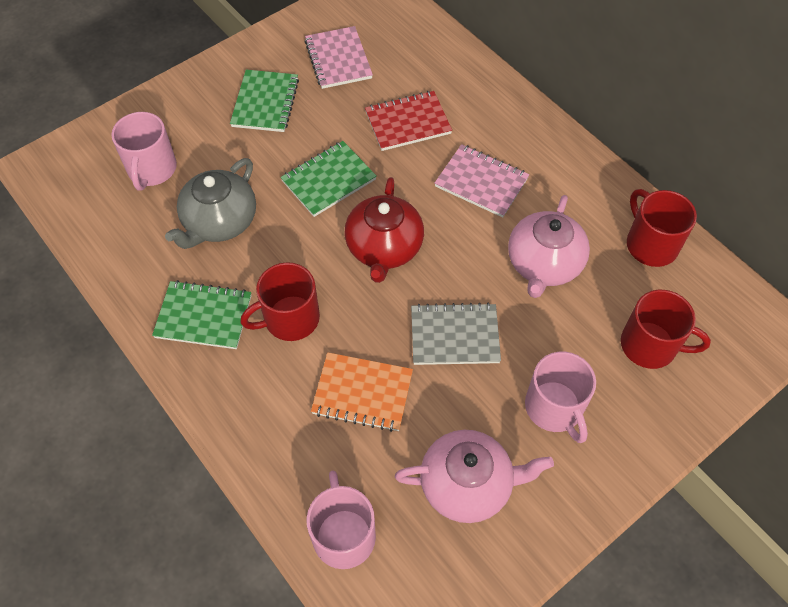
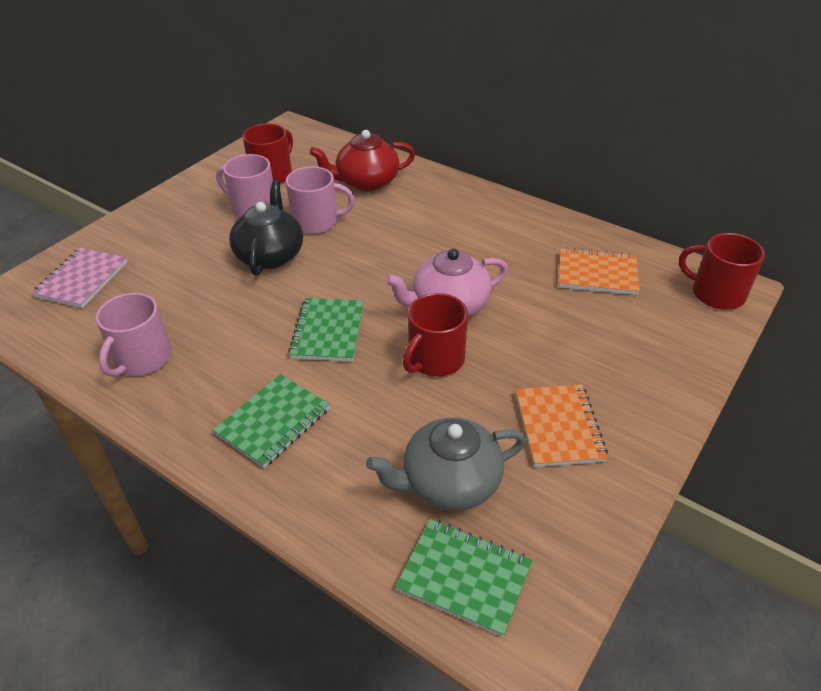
black teapot: none = 0 -> [229,180,303,276] = 1
grey notebook: [411,303,501,365] = 1 -> none = 0
orange notebook: [311,352,413,432] = 1 -> [515,384,608,467] [559,248,640,295] = 2
pink notebook: [305,26,373,89] [434,144,529,218] = 2 -> [31,248,127,308] = 1
pink teapot: [395,430,554,523] [508,195,590,298] = 2 -> [385,249,508,317] = 1
red notebook: [365,91,452,151] = 1 -> none = 0

